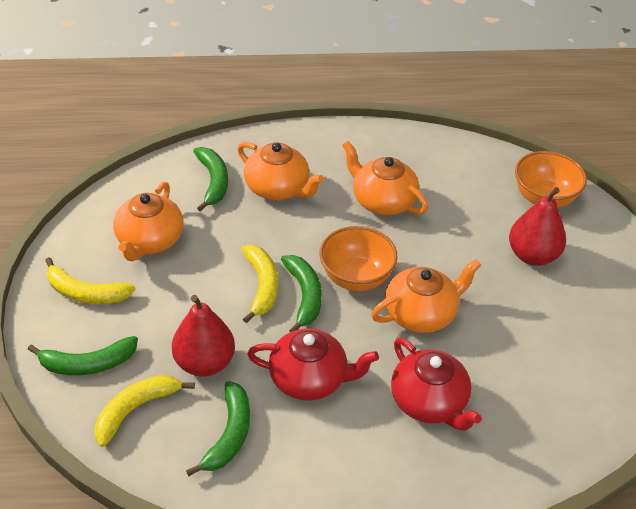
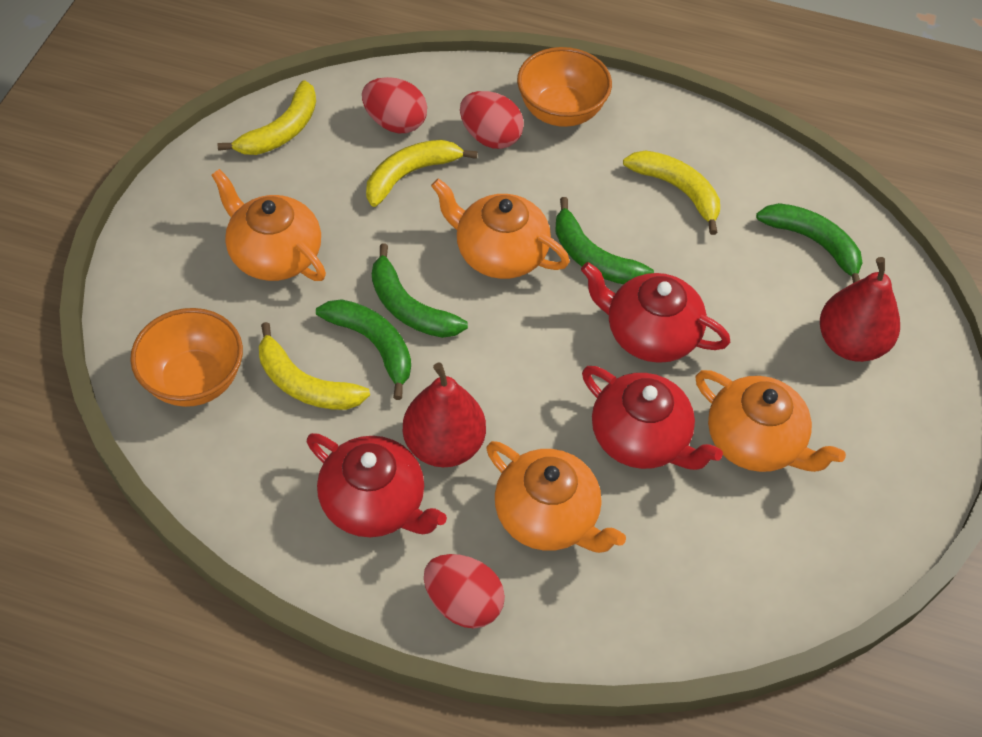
red egg: none = 0 -> [362,77,427,133] [424,554,505,628] [460,91,524,149] = 3
red teapot: [247,328,379,401] [391,337,482,431] = 2 -> [307,433,447,537] [581,262,730,363] [582,366,723,470] = 3
yellow banana: [45,257,135,304] [95,375,195,447] [241,245,278,323] = 3 -> [217,80,316,155] [259,322,370,410] [366,140,478,207] [623,151,720,235] = 4

